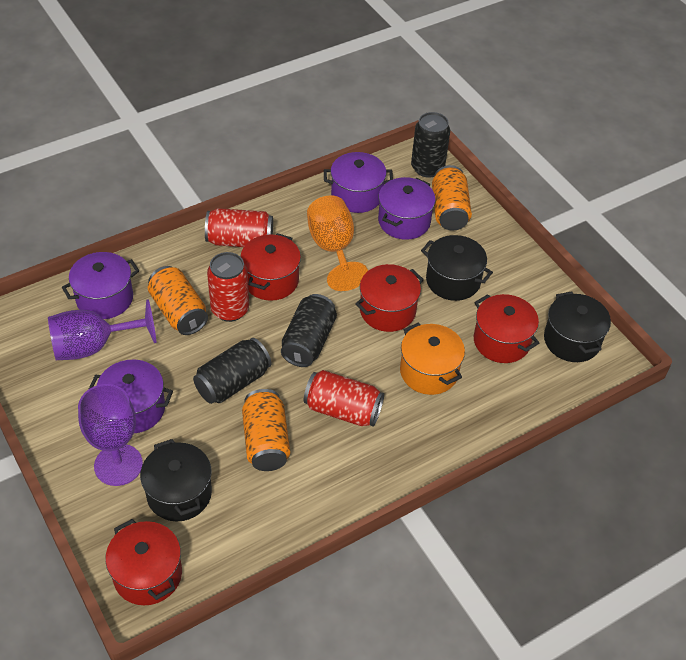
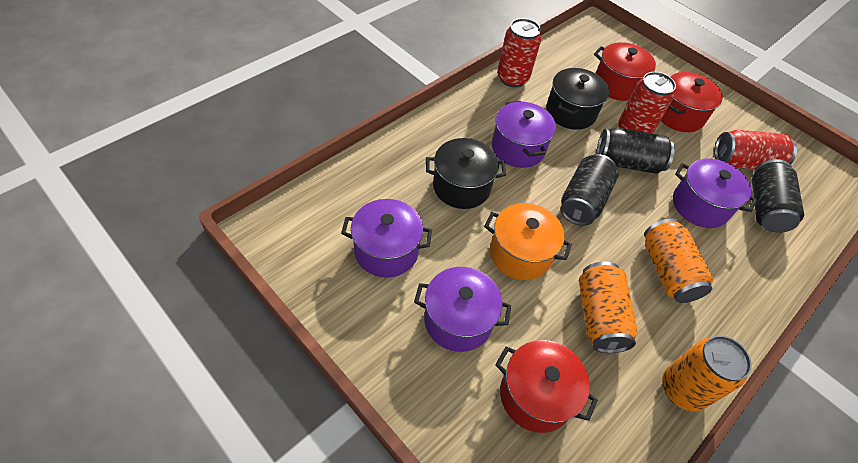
black pot: [140,439,212,521] [421,235,493,301] [544,291,611,362] = 3 -> [426,138,506,209] [546,68,609,130] = 2
orange goblet: [307,196,368,291] = 1 -> none = 0
purple goblet: [48,299,156,360] [78,384,143,486] = 2 -> none = 0
red pot: [105,519,182,605] [240,233,301,301] [355,264,424,332] [474,294,539,363] = 4 -> [495,340,598,433] [594,42,656,101] [661,72,723,132] = 3

